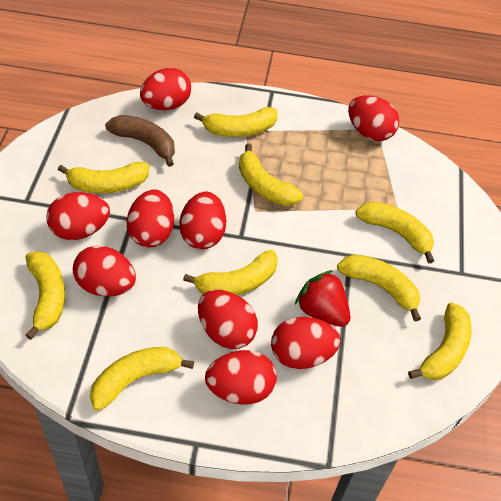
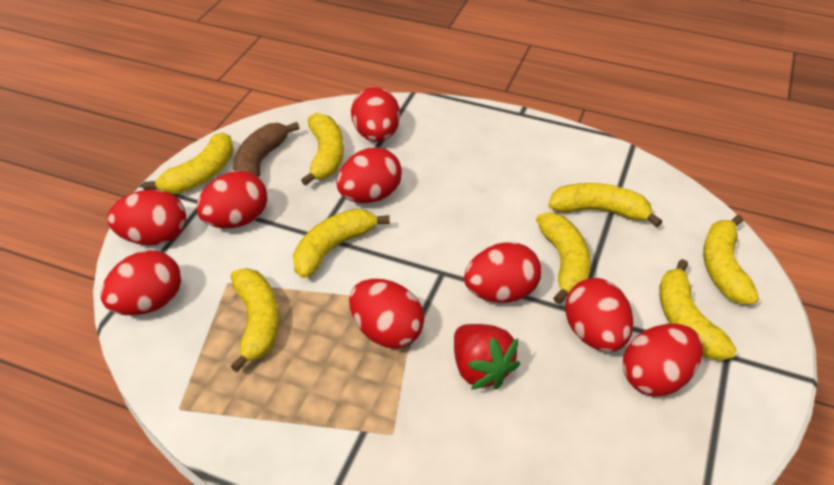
yellow banana: [25,251,65,340] [58,162,149,193] [90,347,194,411] [183,250,278,295] [194,107,278,137] [239,143,303,206] [337,255,421,321] [355,202,434,263] [408,302,472,380] = 9 -> [143,132,234,194] [231,268,279,372] [293,209,390,278] [301,113,344,185] [536,212,591,304] [548,183,662,227] [659,259,737,361] [703,215,759,304] = 8

